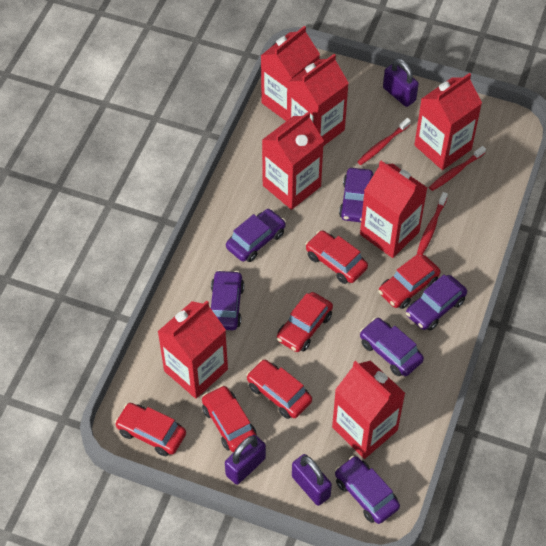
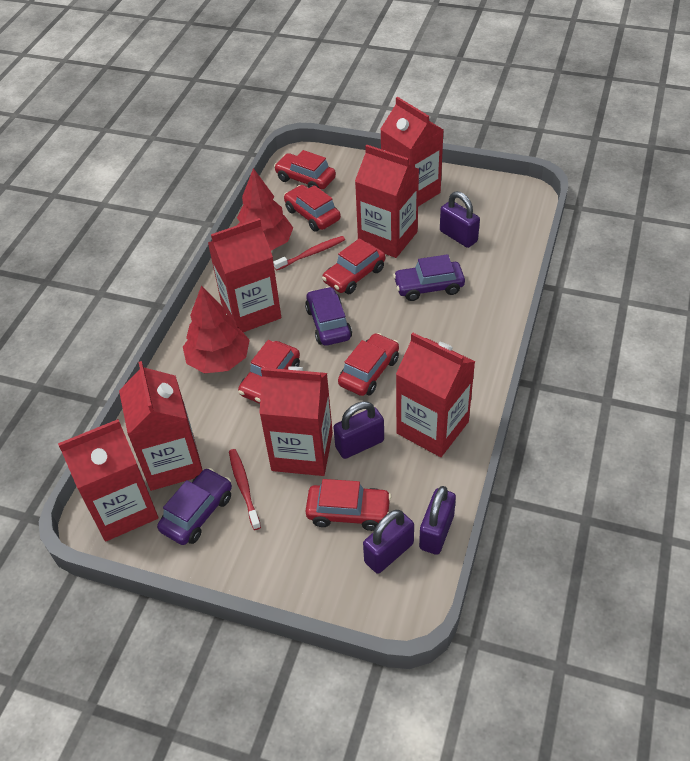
purple car: [211,270,244,330] [226,209,286,262] [335,456,400,524] [339,168,373,222] [360,318,424,376] [406,275,467,331] = 6 -> [157,468,232,545] [305,287,352,346] [393,254,465,301] = 3
purple padlock: [225,435,266,485] [292,454,332,506] [383,59,419,107] = 3 -> [333,401,384,459] [363,510,414,574] [419,486,456,555] [440,191,480,248] = 4
red toothbrush: [357,118,411,165] [417,192,448,255] [429,146,486,191] = 3 -> [229,449,261,530] [273,236,345,271] = 2
red tree: none = 0 -> [183,286,250,373] [236,168,293,251] = 2

